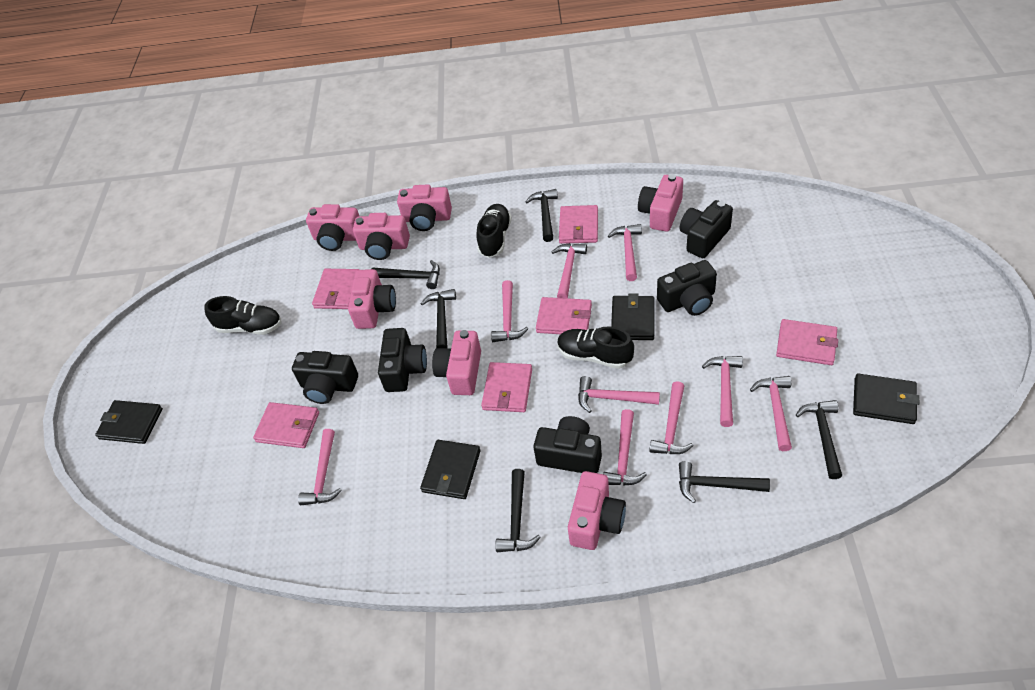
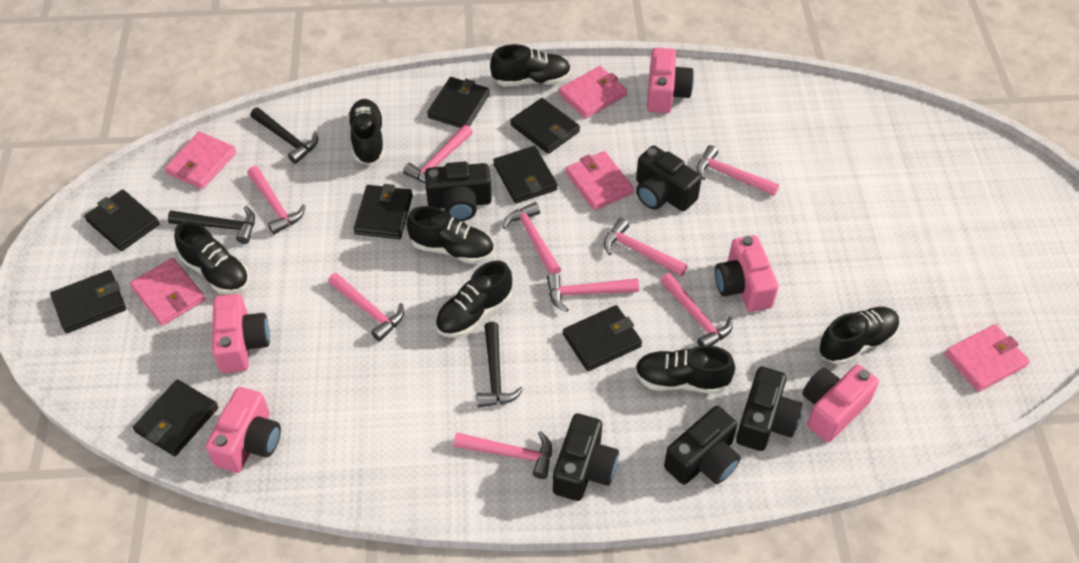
black hammer: [372,260,440,289] [421,289,456,348] [495,469,541,552] [525,189,558,242] [679,461,770,503] [796,400,842,479] = 6 -> [168,206,255,244] [250,107,318,164] [477,322,523,408] = 3
black shoe: [204,296,282,335] [476,204,512,258] [557,327,634,369] = 3 -> [174,221,250,294] [348,99,385,165] [406,206,494,264] [435,260,512,338] [490,44,571,87] [635,345,735,394] [819,307,900,365] = 7
black wallet: [95,400,163,444] [420,440,481,499] [611,293,654,340] [853,374,919,424] = 4 -> [50,270,126,333] [84,189,160,251] [133,379,218,456] [353,184,413,239] [427,77,490,128] [493,146,557,203] [510,98,580,154] [563,305,642,371] = 8
pink camera: [306,204,359,251] [348,269,396,329] [353,213,410,260] [397,184,452,231] [432,330,481,395] [568,471,626,550] [638,174,683,232] = 7 -> [206,387,281,473] [212,294,270,373] [647,48,694,113] [715,235,778,312] [802,365,879,442] = 5
pink wallet: [253,402,319,448] [312,269,360,309] [481,362,532,412] [536,297,592,334] [559,205,598,244] [776,319,838,365] = 6 -> [130,258,205,326] [165,132,236,189] [559,66,627,119] [566,151,634,210] [945,324,1030,392] = 5

